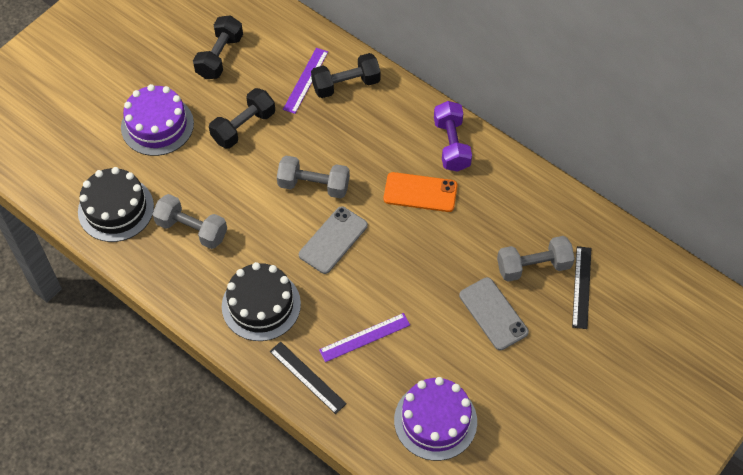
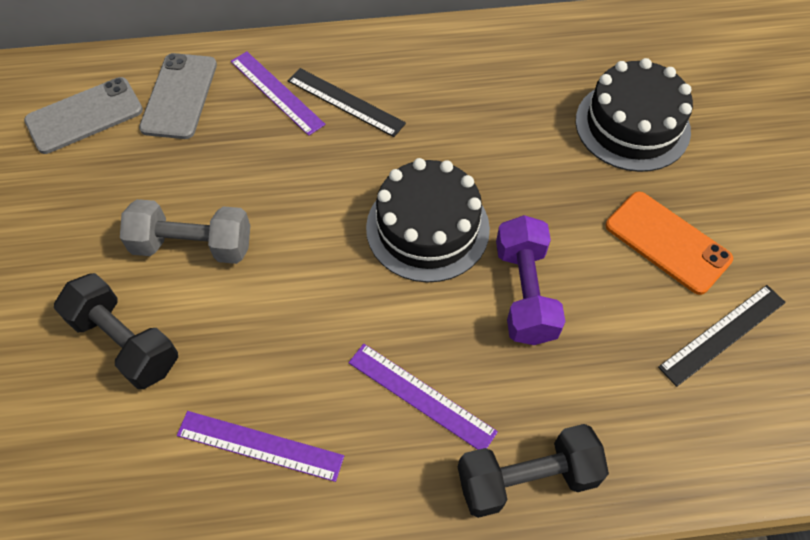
black dumbbell: [193,15,243,79] [209,88,275,149] [311,53,381,98] = 3 -> [54,273,178,389] [458,424,609,518] = 2
grey dumbbell: [152,194,227,249] [277,156,350,199] [497,236,575,282] = 3 -> [120,199,250,264] = 1
purple cake: [121,84,194,156] [394,377,477,461] = 2 -> none = 0
purple ruler: [283,48,328,114] [319,313,410,362] = 2 -> [177,411,344,482] [231,51,326,136] [349,344,498,450] = 3

